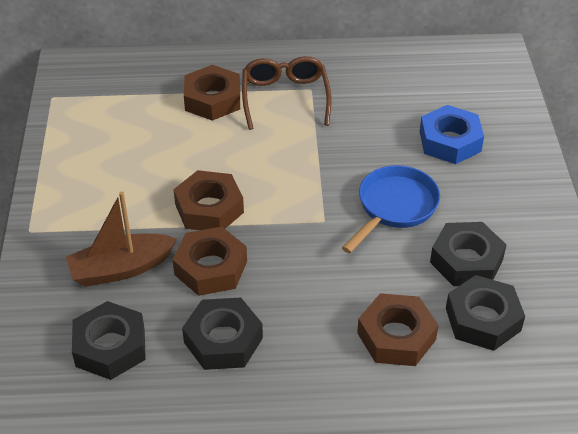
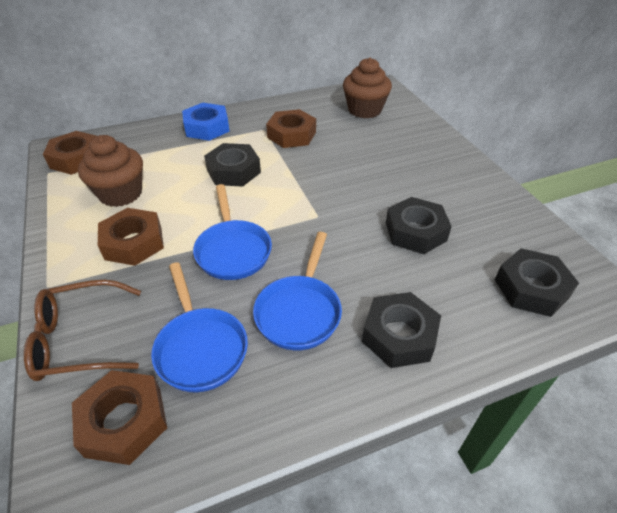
blue pan: [342,165,440,253] = 1 -> [151,262,248,392] [193,184,272,280] [253,232,342,350] = 3
brown boat: [66,191,177,287] = 1 -> none = 0
brown cupcake: none = 0 -> [78,135,143,207] [343,57,392,118] = 2

